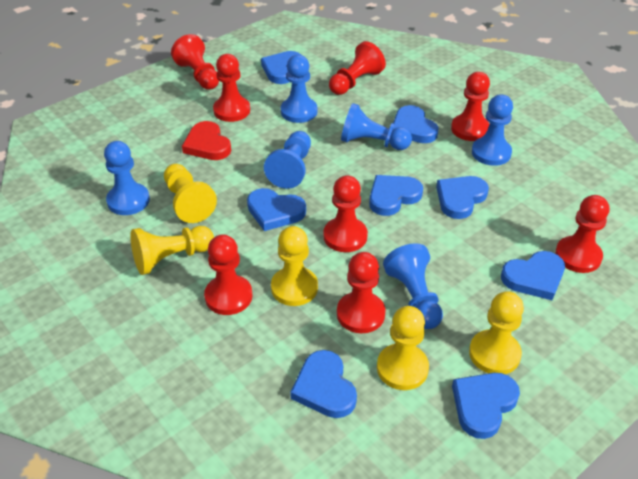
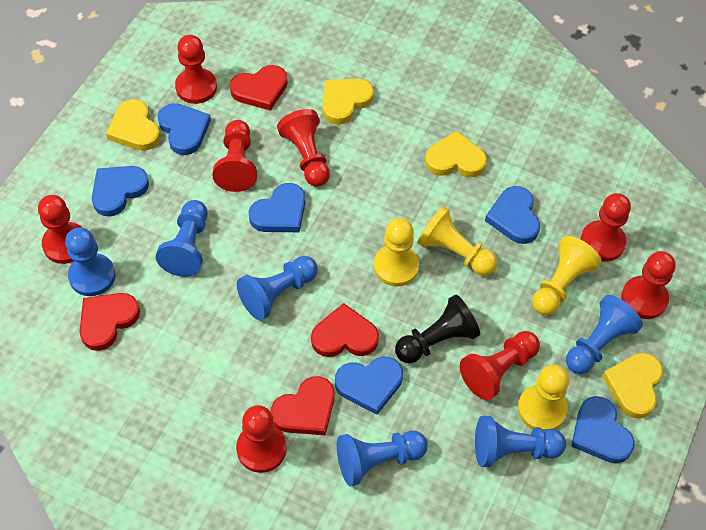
black pawn: none = 0 -> [395,295,480,363] = 1
blue heart: [247,188,306,231] [261,51,301,84] [290,350,357,418] [369,175,423,216] [393,105,439,143] [436,176,489,219] [452,373,520,439] [501,251,565,300] = 8 -> [92,166,149,217] [158,103,211,155] [248,183,305,232] [335,357,403,415] [485,186,540,244] [571,396,635,463] = 6
red heart: [182,121,231,160] = 1 -> [79,293,140,351] [230,65,288,111] [271,376,335,436] [311,303,379,357] = 4
yellow heart: none = 0 -> [106,99,161,151] [323,79,374,125] [425,131,487,177] [602,353,663,419] = 4
yellow pawn: [130,226,214,275] [164,164,217,223] [271,226,318,306] [377,306,429,390] [469,291,524,374] = 5 -> [373,218,419,287] [417,206,497,275] [518,365,569,431] [532,236,602,315] = 4

